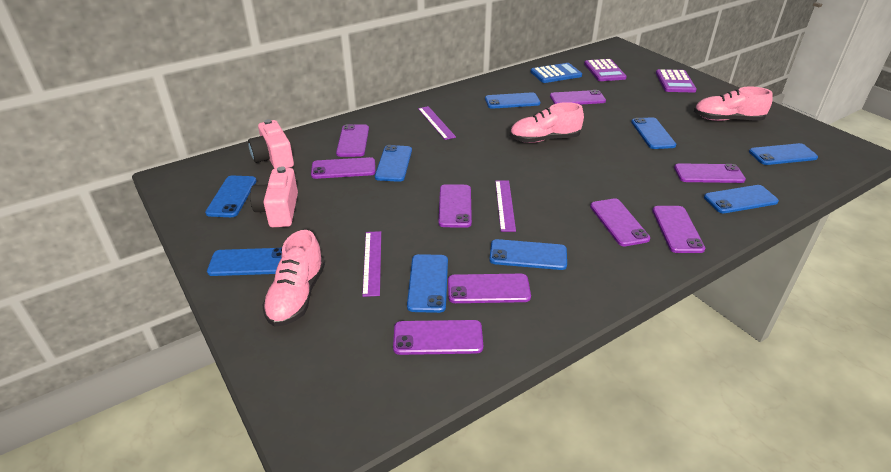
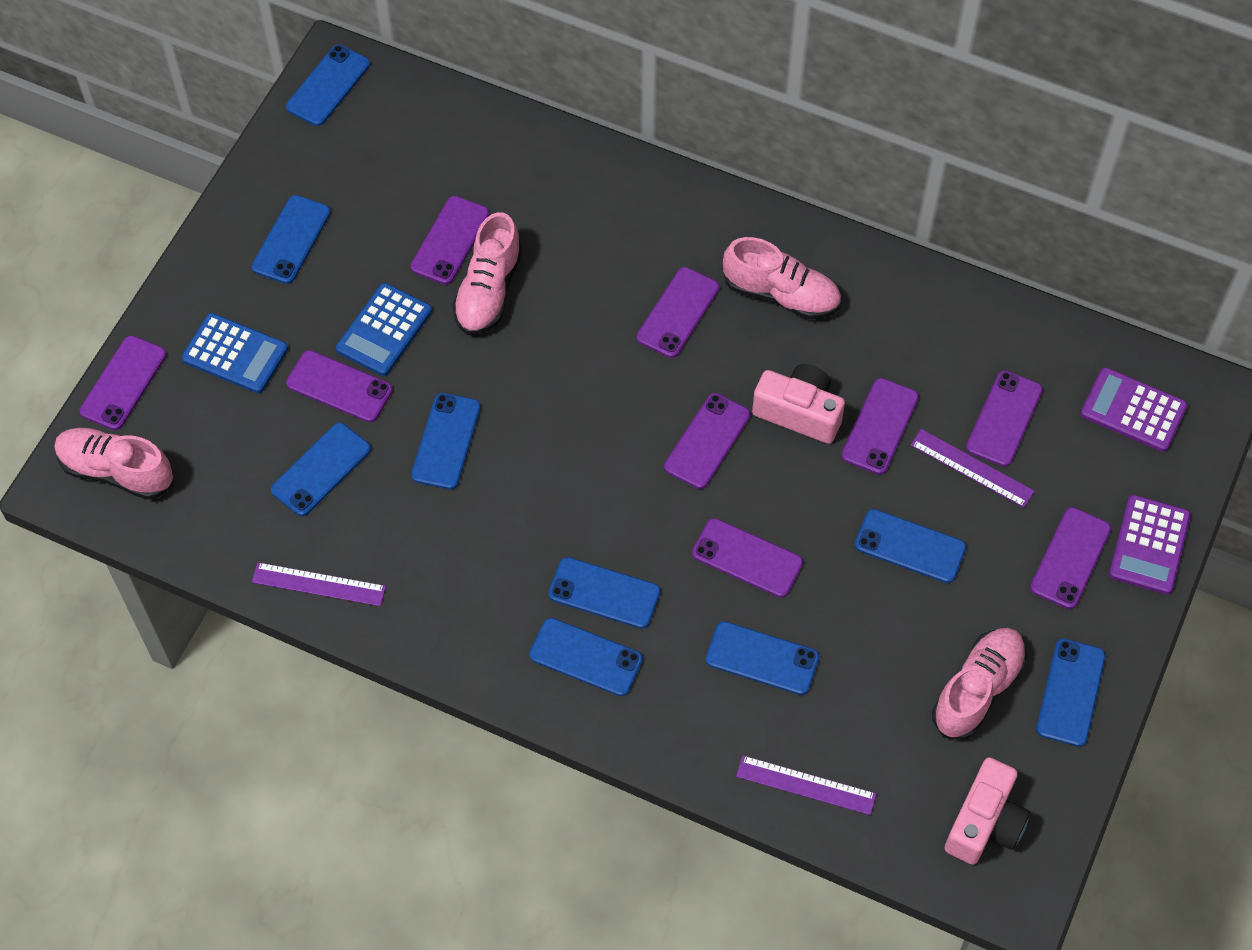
blue calculator: [531,63,582,83] = 1 -> [181,313,288,393] [336,283,432,376] = 2
pink shoe: [262,230,325,327] [510,102,584,143] [694,87,773,121] = 3 -> [54,428,173,500] [452,212,522,335] [723,237,841,319] [932,628,1027,740] = 4

